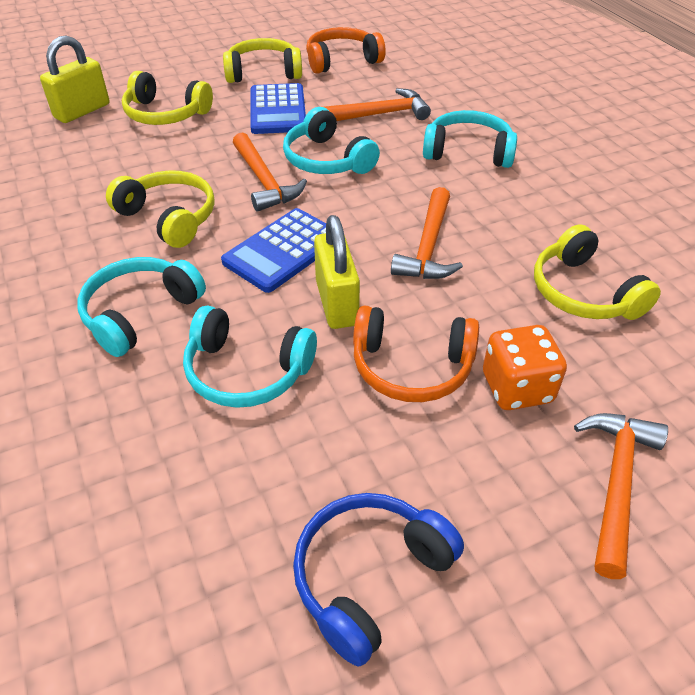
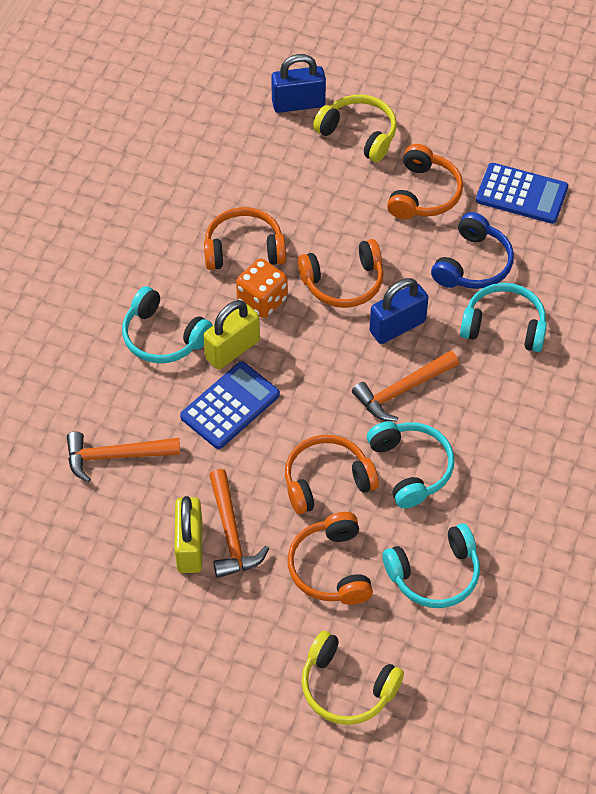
blue padlock: none = 0 -> [271,54,326,113] [370,278,429,344] = 2
orange hammer: [233,132,307,212] [324,88,431,121] [391,187,463,279] [574,413,668,579] = 4 -> [67,432,180,483] [209,469,269,578] [352,351,459,421] = 3
orange headphones: [306,27,386,74] [353,305,479,402] = 2 -> [204,207,286,270] [285,435,379,515] [287,512,373,605] [298,239,384,308] [387,144,463,219] = 5
yellow headphones: [106,170,215,248] [122,71,213,125] [223,38,302,83] [534,224,661,320] = 4 -> [301,631,404,725] [313,94,397,162] = 2

